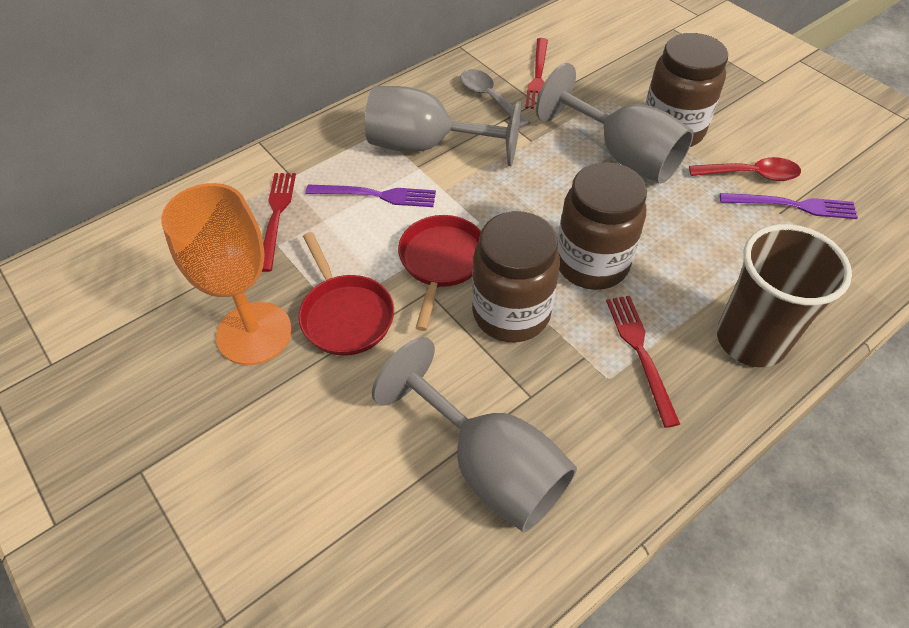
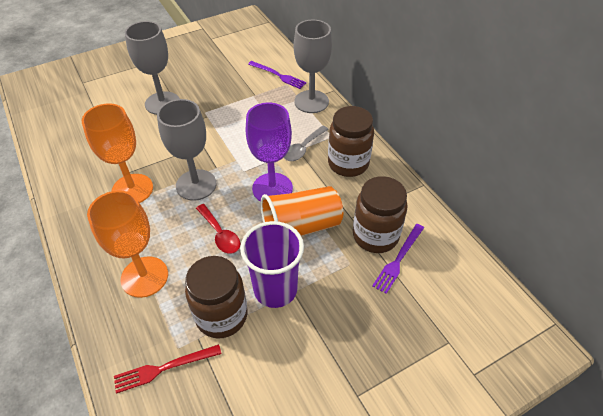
brown cup: [717,224,852,367] = 1 -> none = 0
orange cup: none = 0 -> [261,186,343,236] = 1
orange goblet: [161,183,292,365] = 1 -> [82,103,153,203] [87,190,168,298] = 2
purple cup: none = 0 -> [240,221,304,308] = 1
purple goblet: none = 0 -> [246,102,293,202] = 1
red fork: [262,173,296,272] [525,38,548,109] [606,296,680,428] = 3 -> [114,344,221,394] = 1
red pan: [299,232,394,356] [398,215,481,331] = 2 -> none = 0

